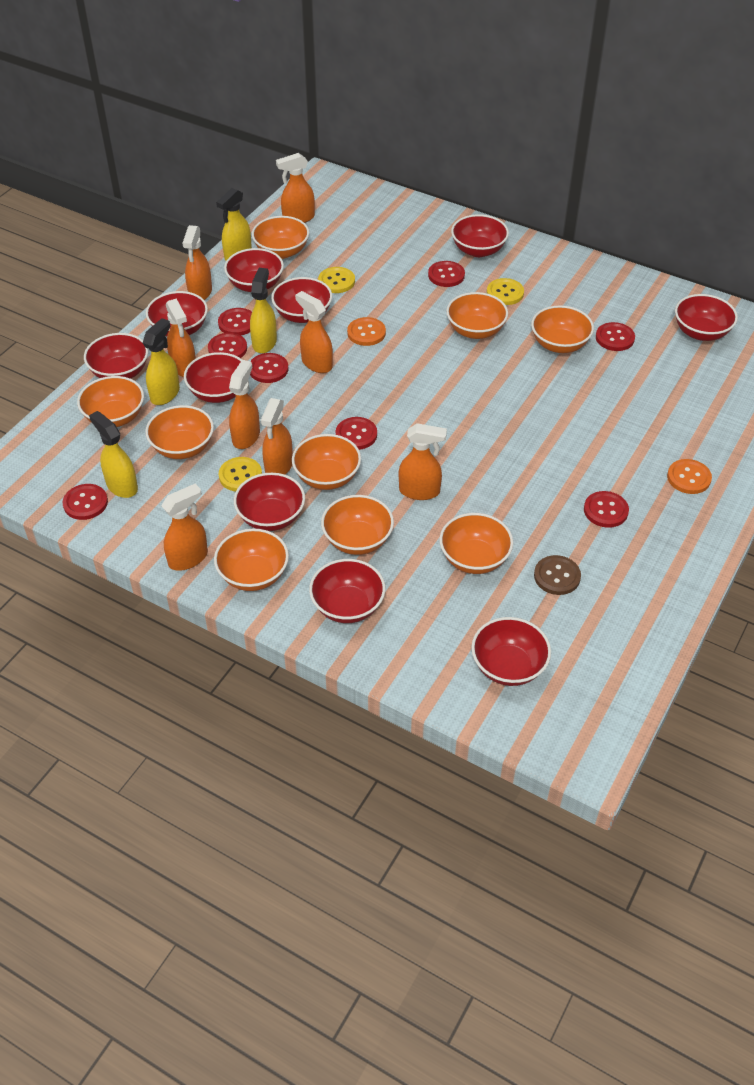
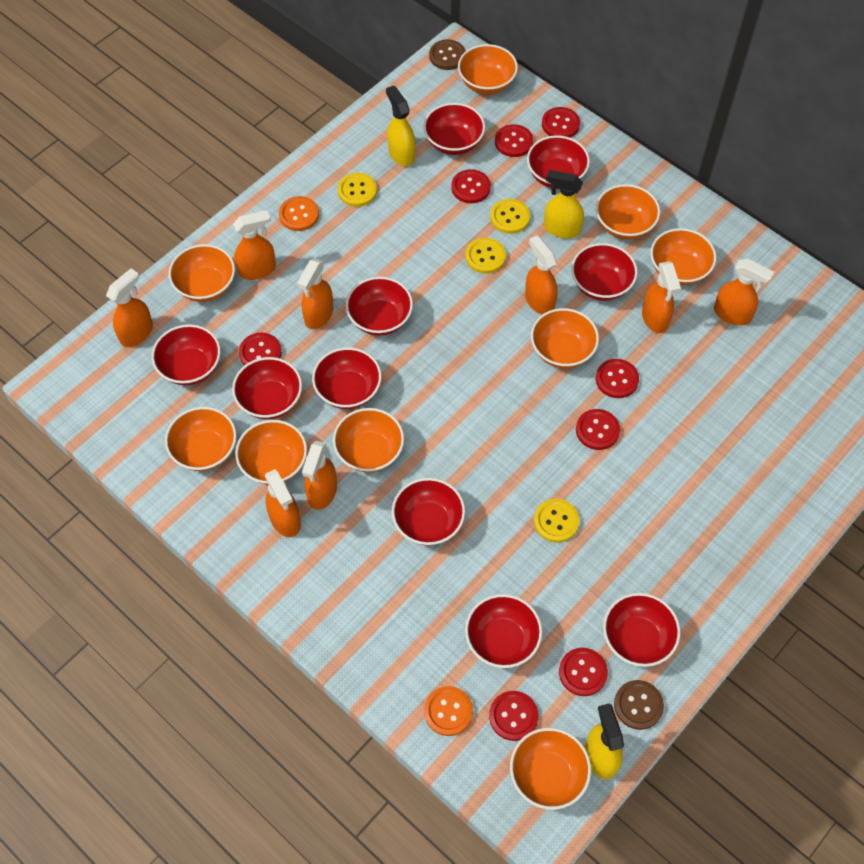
brown button: [534,555,581,595] = 1 -> [429,39,466,70] [614,680,664,730] = 2
yellow button: [219,457,262,492] [318,267,355,293] [487,278,524,305] = 3 -> [338,173,377,207] [465,238,506,274] [490,199,530,234] [534,499,580,543] = 4
yellow spray bottle: [89,411,138,498] [143,318,180,405] [216,188,252,261] [250,268,277,353] = 4 -> [386,86,416,166] [544,170,584,239] [585,703,624,780] = 3

